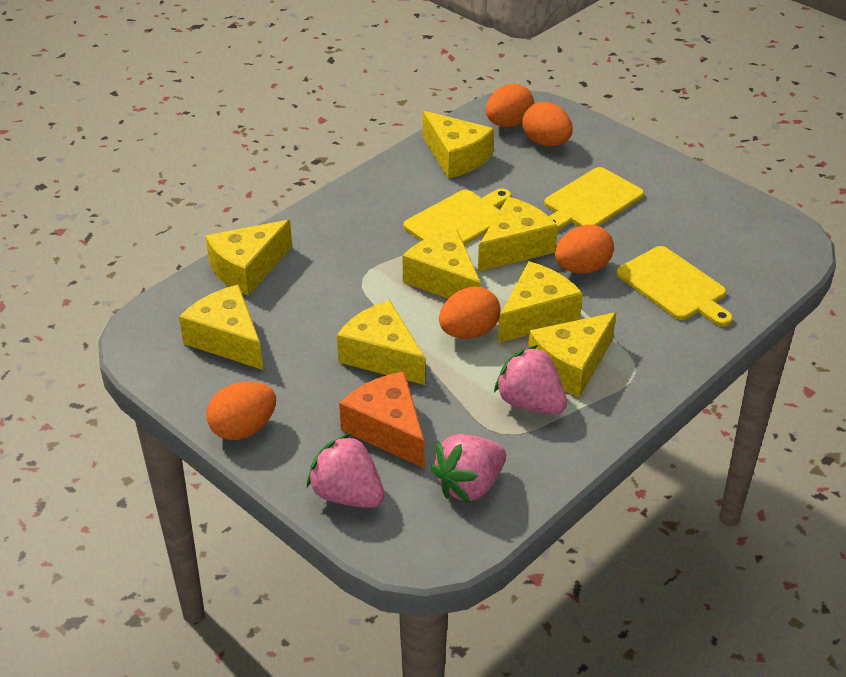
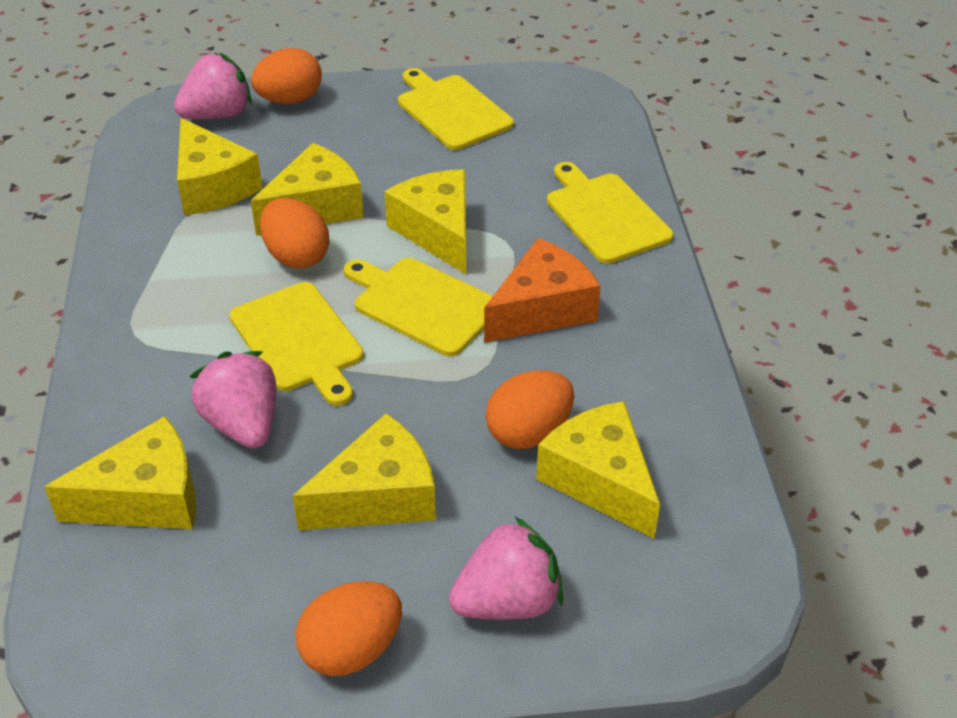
orange egg: [206,381,276,440] [439,286,501,339] [486,84,534,127] [522,102,573,146] [555,225,614,274] = 5 -> [251,48,322,104] [260,198,329,269] [295,581,402,676] [486,370,574,449] = 4
yellow cheese: [179,285,263,370] [206,220,292,296] [337,300,425,385] [403,229,481,299] [423,111,494,179] [478,197,558,272] [498,261,583,343] [528,312,616,397] = 8 -> [44,416,196,529] [177,118,263,215] [251,143,364,236] [293,413,436,530] [384,169,466,274] [536,401,660,539] = 6
yellow cutting board: [403,188,511,245] [544,167,644,230] [616,246,733,327] = 3 -> [229,282,364,406] [344,258,493,356] [398,68,514,150] [547,162,673,264] = 4

